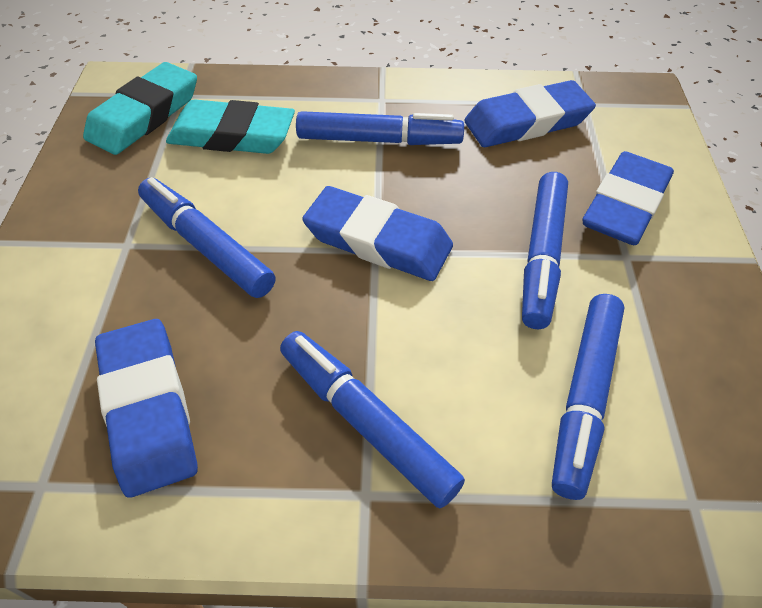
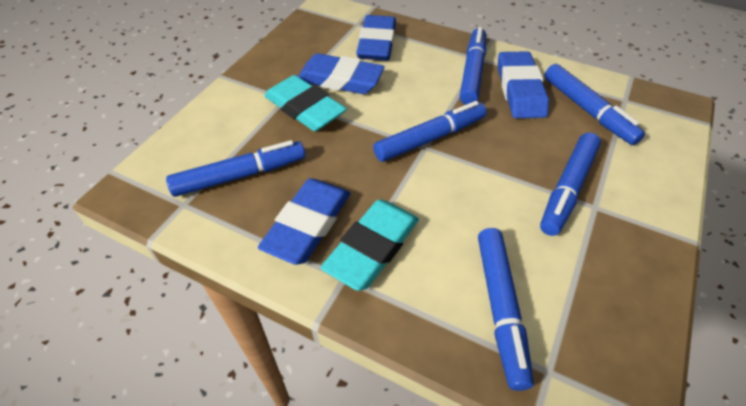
blue marker: [138,177,275,298] [280,331,465,508] [296,111,464,145] [522,172,568,329] [552,294,625,500] = 5 -> [166,140,305,197] [373,101,487,162] [460,27,486,105] [478,228,534,391] [540,133,601,236] [544,64,645,145] = 6

